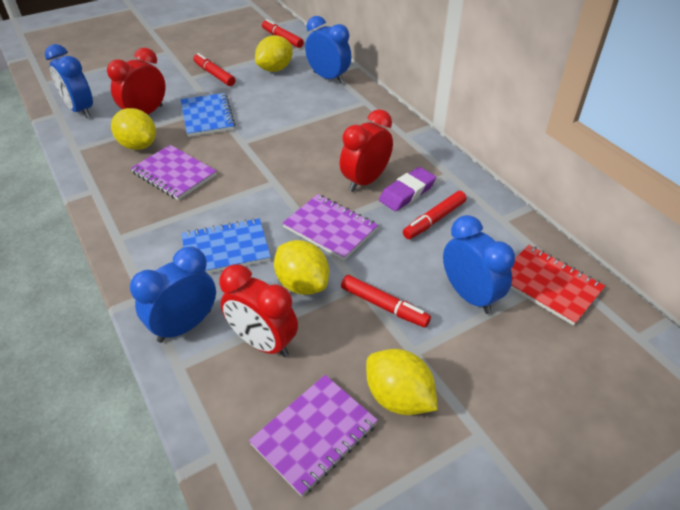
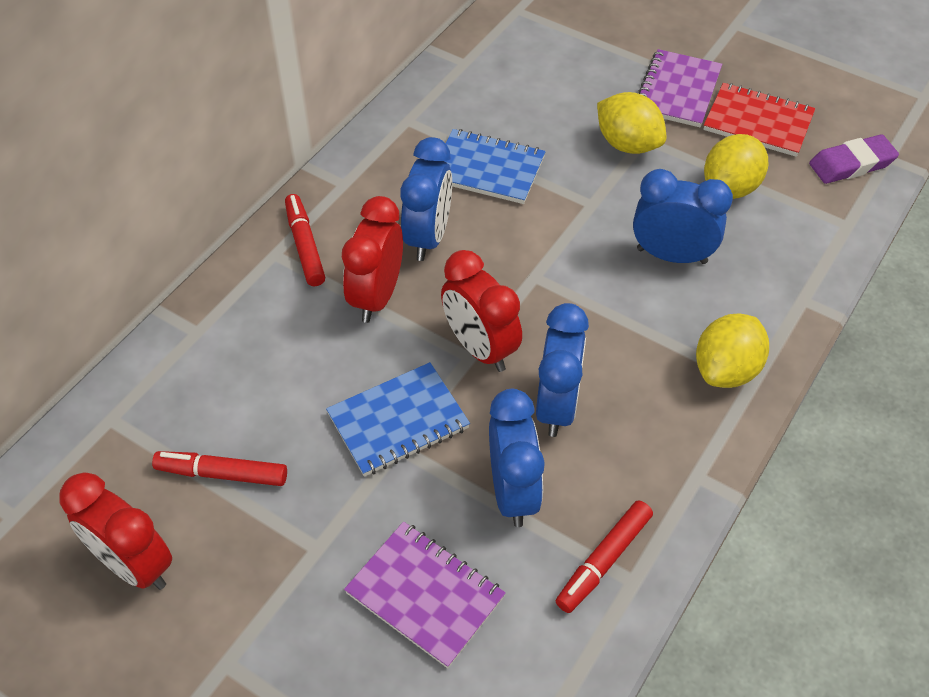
purple notebook: [131,145,217,200] [249,375,378,496] [282,194,378,260] = 3 -> [344,522,506,668] [639,49,722,127] = 2
red marker: [193,53,235,86] [262,19,304,48] [341,275,431,328] [403,191,466,239] = 4 -> [152,451,287,486] [285,194,325,286] [556,500,653,613] = 3
yellow lemon: [111,108,156,150] [255,35,293,72] [274,240,329,295] [366,349,438,415] = 4 -> [597,92,666,154] [696,313,769,388] [704,134,768,199] = 3

